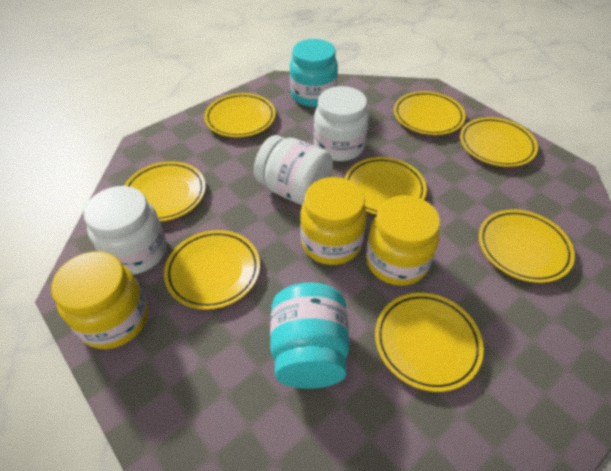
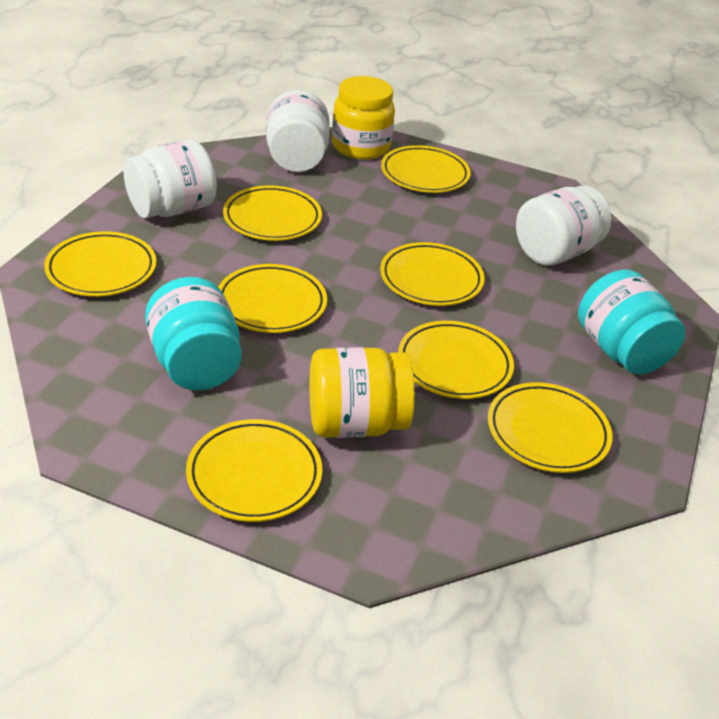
yellow jar: [51,251,148,349] [300,177,367,265] [366,195,440,286] = 3 -> [309,347,415,438] [332,76,395,160] = 2

